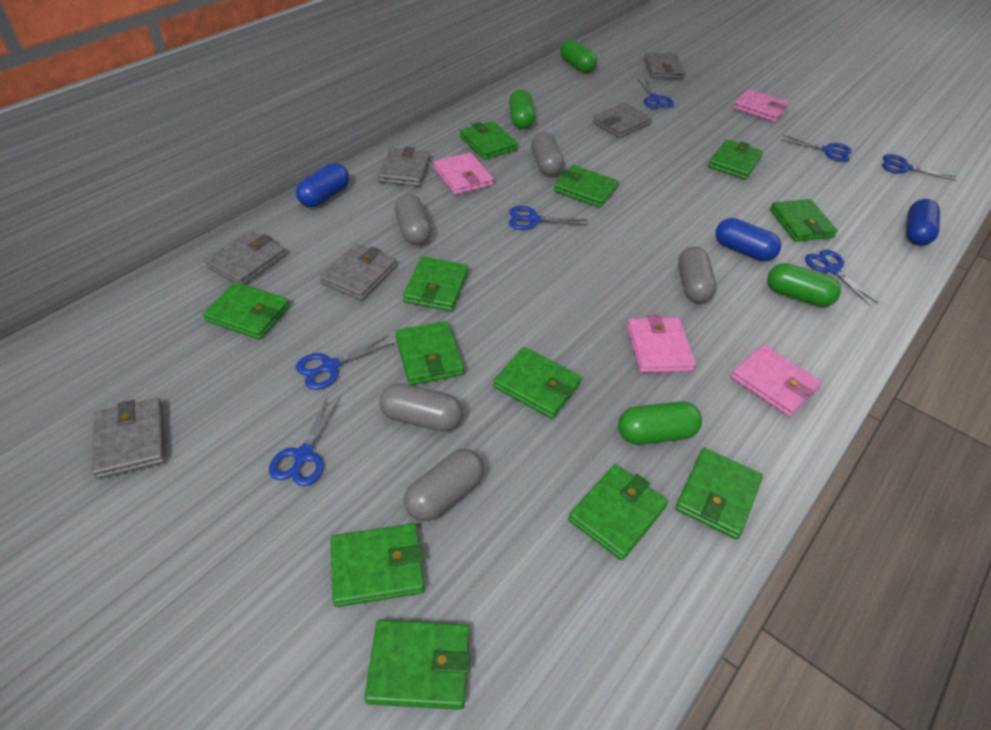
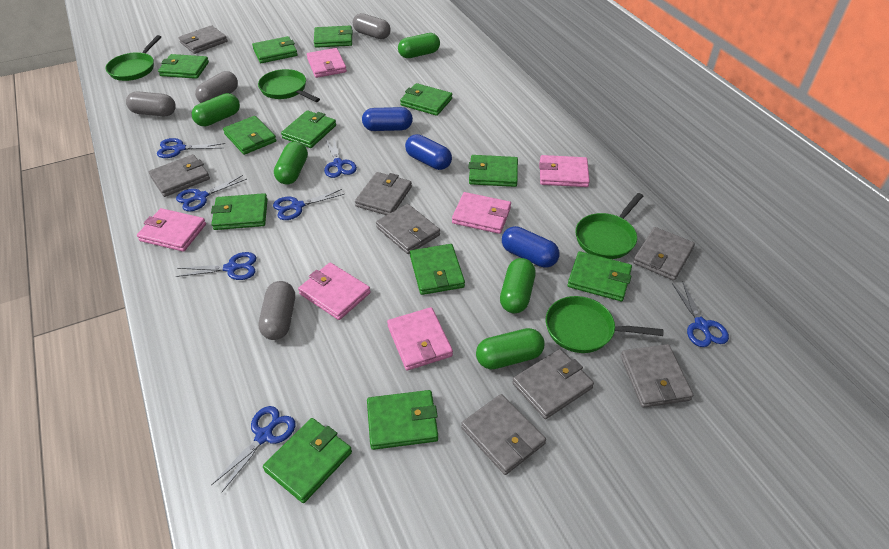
green capsule: [509,89,535,129] [560,39,597,73] [618,401,702,445] [767,263,841,307] = 4 -> [192,93,240,126] [274,141,308,185] [398,33,440,58] [476,328,545,369] [500,258,536,313] = 5
green pan: none = 0 -> [106,35,161,81] [258,69,320,102] [546,296,664,353] [575,193,643,259] = 4
grey capsule: [379,383,463,431] [395,194,432,245] [404,449,484,521] [531,132,564,176] [678,246,717,303] = 5 -> [126,91,176,116] [195,71,238,103] [259,281,295,340] [353,13,391,39] = 4
grey wallet: [92,398,166,479] [205,230,286,285] [320,244,396,301] [378,147,430,187] [593,103,652,138] [644,53,685,79] = 6 -> [149,154,210,197] [179,25,228,54] [355,172,412,215] [376,204,440,254] [461,394,546,475] [512,349,594,419] [621,344,693,408] [633,227,695,281] = 8
pink wallet: [434,153,493,195] [627,314,696,373] [731,345,822,417] [734,89,789,122] = 4 -> [137,208,206,252] [298,263,371,320] [307,48,347,78] [387,307,453,371] [452,192,511,234] [539,155,590,187] = 6

